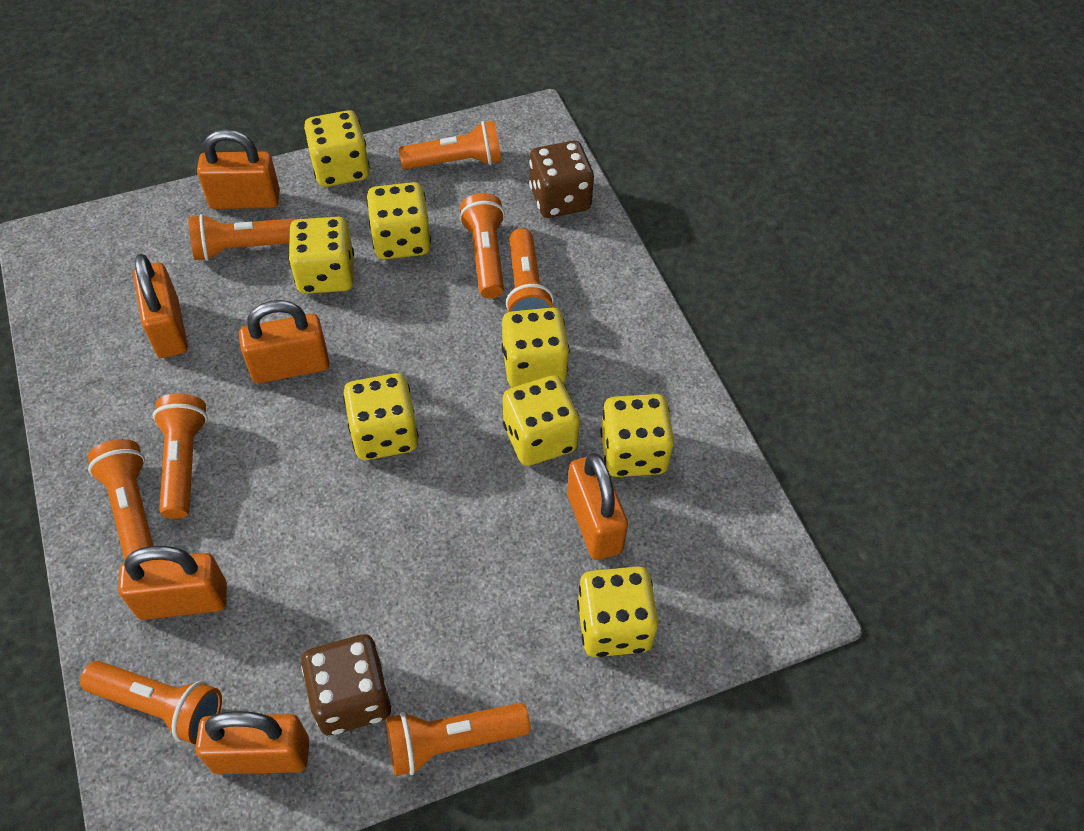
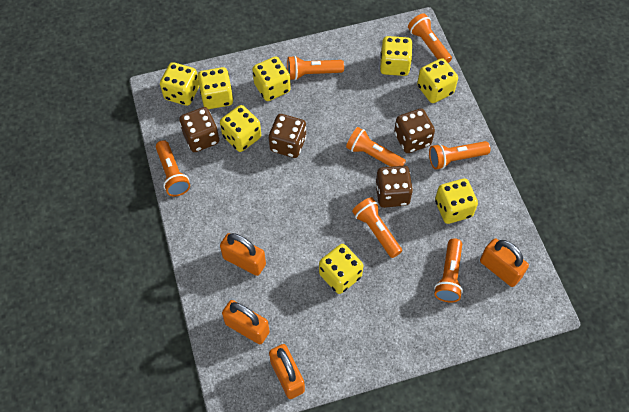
brown dice: [301,634,391,735] [529,141,594,218] = 2 -> [179,107,219,152] [269,114,306,158] [375,166,413,208] [394,109,435,153] = 4
orange flashlight: [80,661,222,744] [88,439,153,560] [153,394,208,519] [189,214,297,261] [386,703,530,776] [399,121,501,169] [459,193,505,299] [506,228,554,312] = 8 -> [156,140,190,196] [287,56,344,80] [346,127,406,167] [352,197,402,258] [408,13,452,63] [429,141,491,169] [434,238,463,302] = 7
orange padlock: [118,546,227,620] [133,254,188,358] [195,711,309,774] [197,129,280,209] [239,300,329,383] [567,453,628,560] = 6 -> [220,233,266,276] [222,300,270,344] [269,344,305,399] [480,239,529,287] = 4

